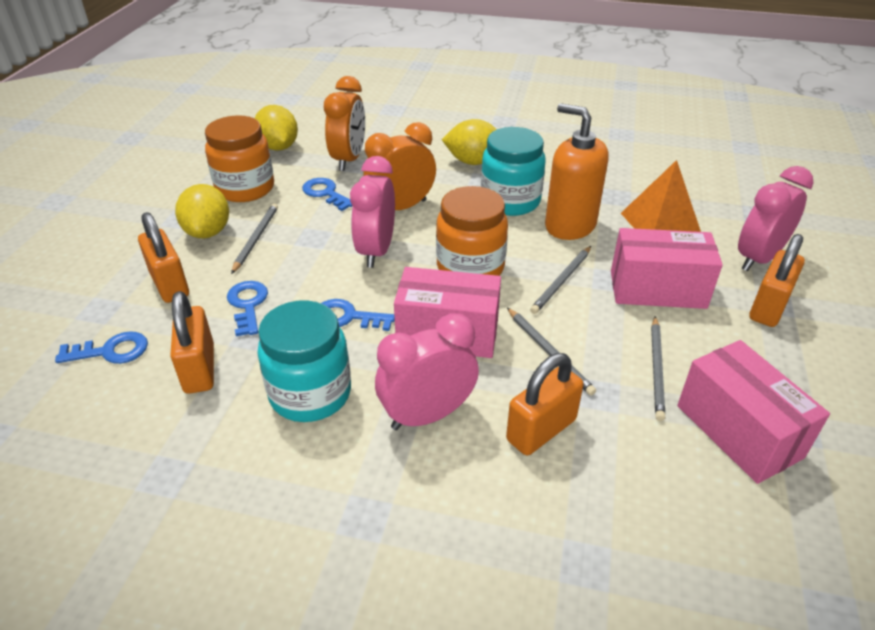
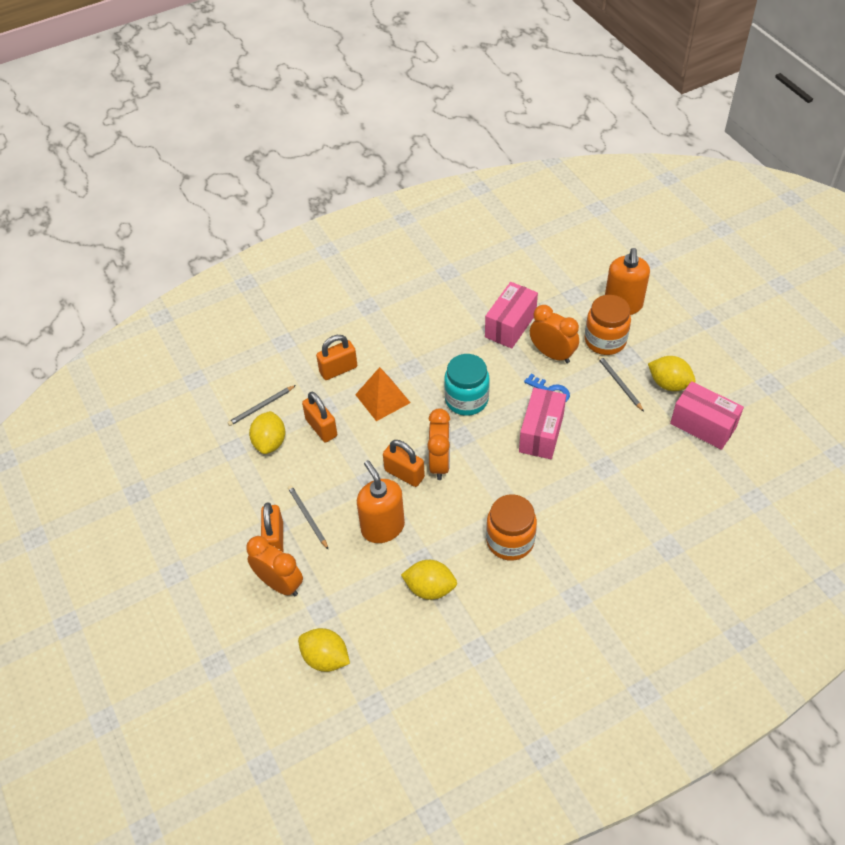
blue key: [55,331,148,364] [227,281,268,336] [302,178,352,211] [321,299,395,331] = 4 -> [524,374,570,403] = 1
grey pencil: [231,203,278,274] [507,308,596,396] [530,246,591,314] [651,317,665,421] = 4 -> [228,385,296,426] [288,485,329,550] [598,356,644,412] = 3
orange clock: [324,76,365,171] [363,122,436,210] = 2 -> [246,536,303,596] [427,408,450,480] [530,305,579,363] = 3
orange soap dispenser: [545,103,609,240] = 1 -> [357,460,405,543] [605,248,650,315] = 2
pink clock: [350,156,395,268] [375,313,479,430] [738,166,813,271] = 3 -> none = 0
turquoise jar: [257,300,351,422] [481,127,546,216] = 2 -> [444,354,490,416] = 1
yellow lemon: [175,184,229,238] [255,105,298,151] [442,119,497,165] = 3 -> [249,411,285,454] [298,628,350,672] [401,560,457,600] [648,356,696,391] = 4

